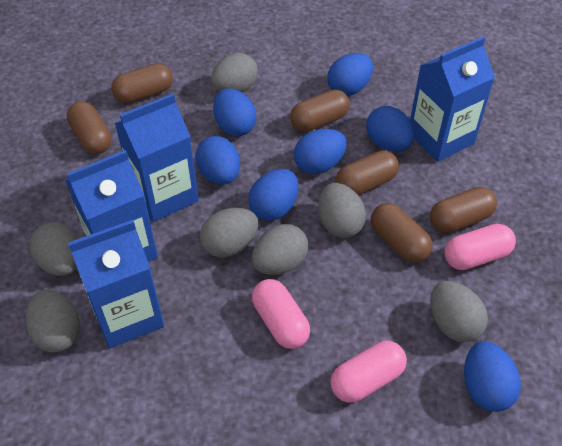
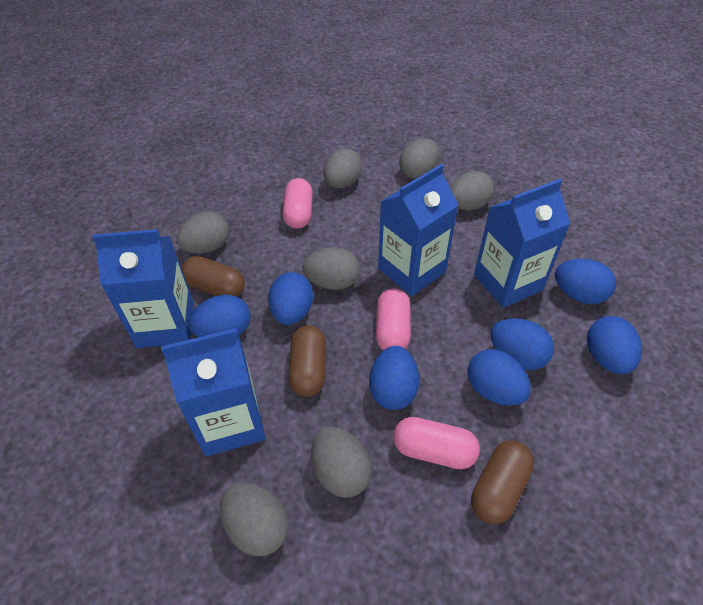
brown capsule: [67,102,112,154] [111,63,173,103] [290,89,350,132] [335,151,399,195] [371,203,432,263] [430,187,497,233] = 6 -> [181,256,245,297] [288,325,326,397] [471,440,534,524] = 3

